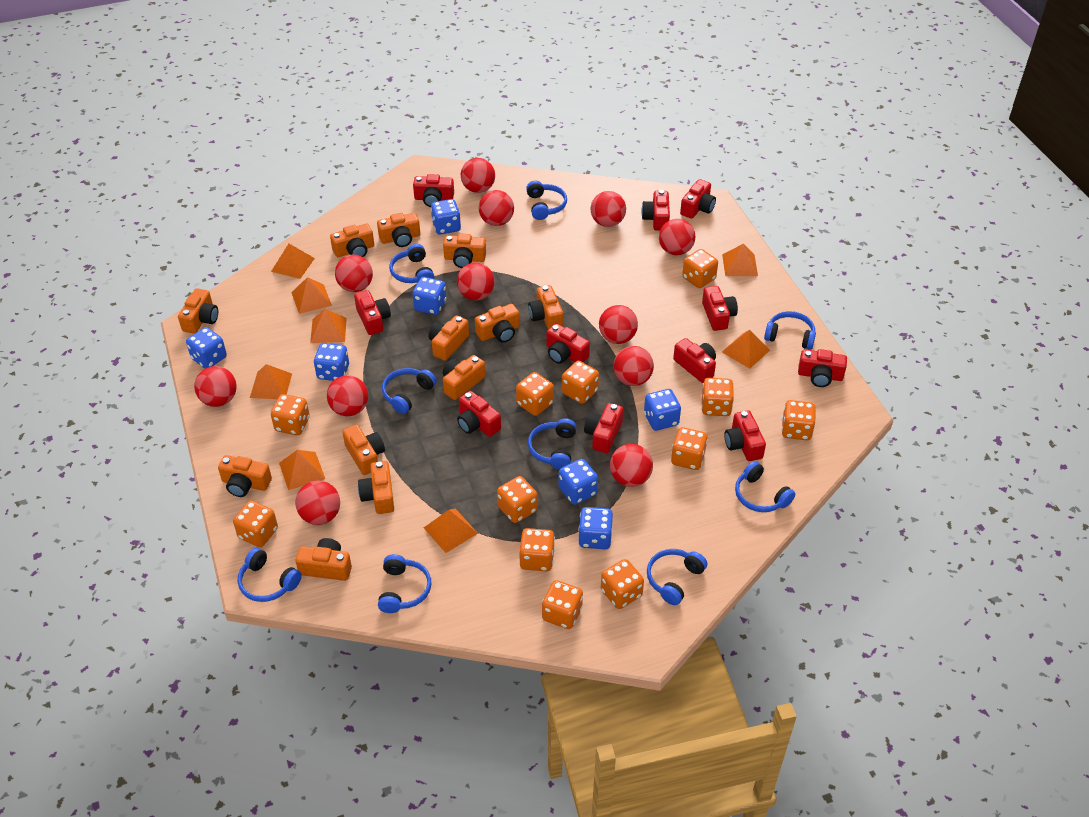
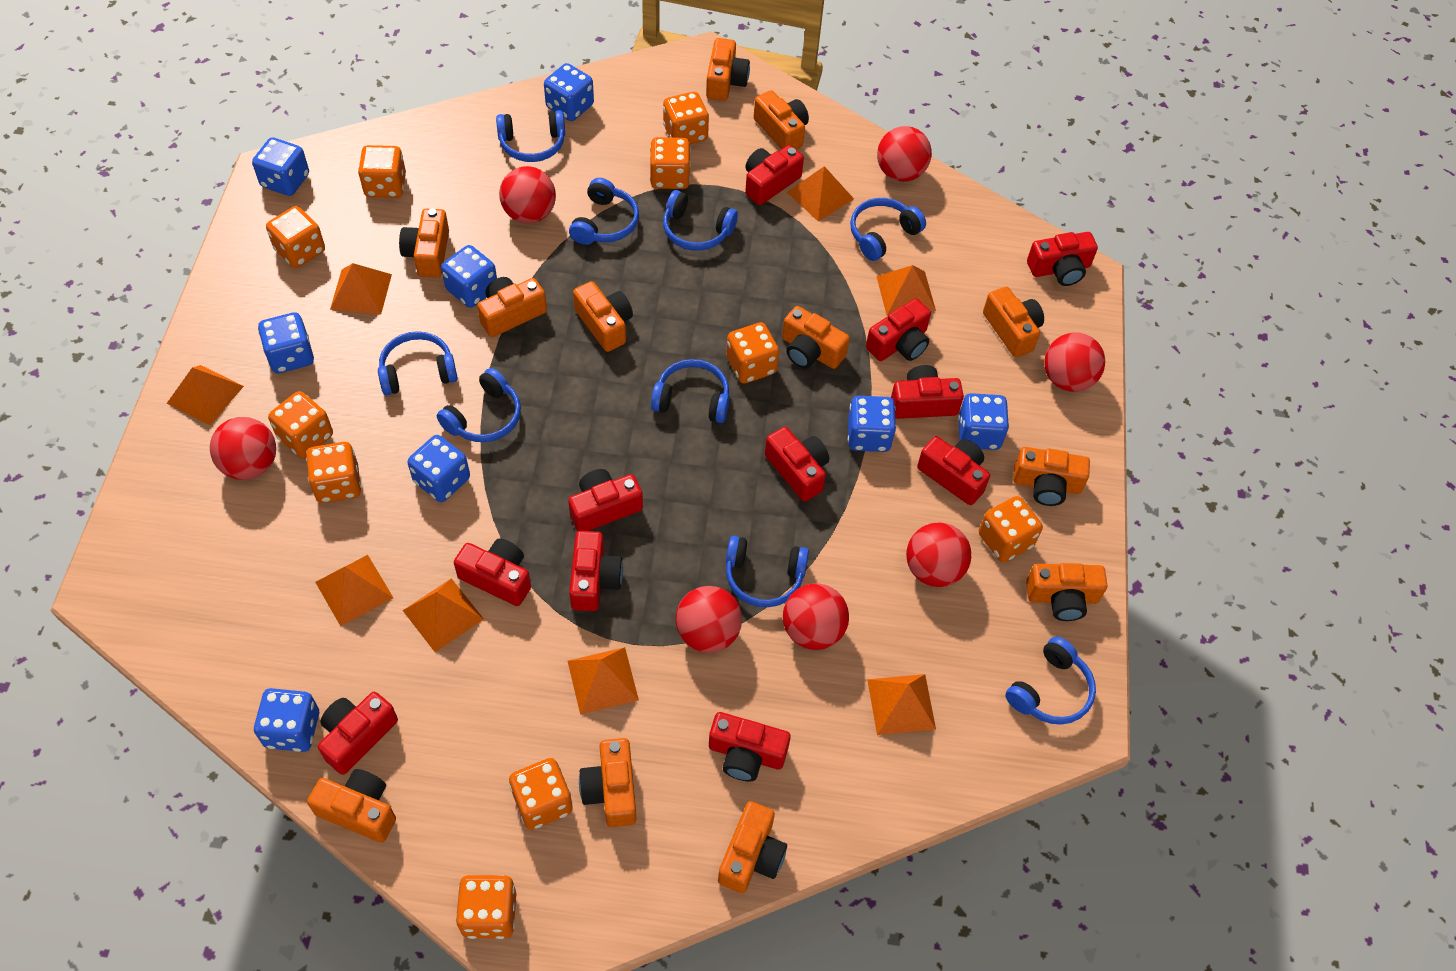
blue dice: [186,327,227,369] [314,343,349,381] [413,277,446,315] [431,199,461,235] [558,459,598,505] [578,507,613,549] [644,389,681,431] = 7 -> [252,137,309,196] [254,688,319,752] [258,312,314,373] [407,435,470,502] [441,245,497,308] [544,63,594,121] [848,396,896,452] [958,393,1009,450] = 8
orange dice: [233,500,278,547] [271,394,310,435] [497,476,538,523] [516,372,554,416] [519,528,555,571] [542,580,583,629] [562,361,599,404] [601,559,644,609] [671,427,708,470] [682,249,718,288] [701,378,734,416] [782,400,816,440] = 12 -> [266,206,325,268] [268,391,333,458] [306,442,361,503] [358,145,406,198] [456,875,516,939] [509,758,573,830] [650,137,691,189] [663,92,709,144] [726,322,779,384] [979,496,1043,562] = 10
red ball: [194,366,237,407] [295,480,340,525] [327,375,368,416] [335,255,373,292] [457,263,495,300] [461,158,495,193] [479,190,514,226] [591,191,626,227] [599,305,638,344] [610,444,653,487] [613,346,654,386] [659,219,695,255] = 12 -> [210,417,276,480] [499,166,556,223] [675,586,742,653] [783,583,849,650] [877,126,932,182] [906,523,971,587] [1044,332,1105,392] = 7

